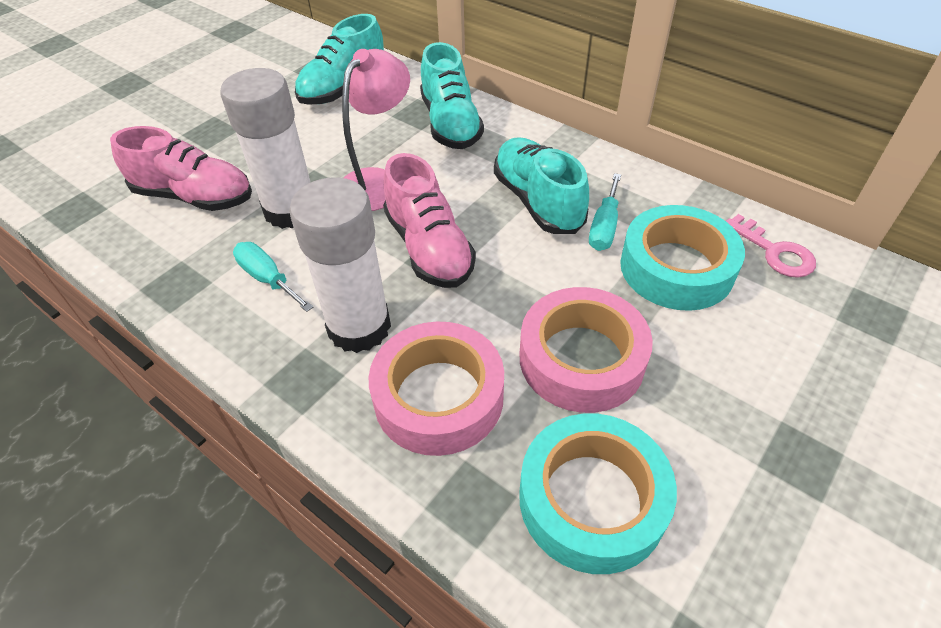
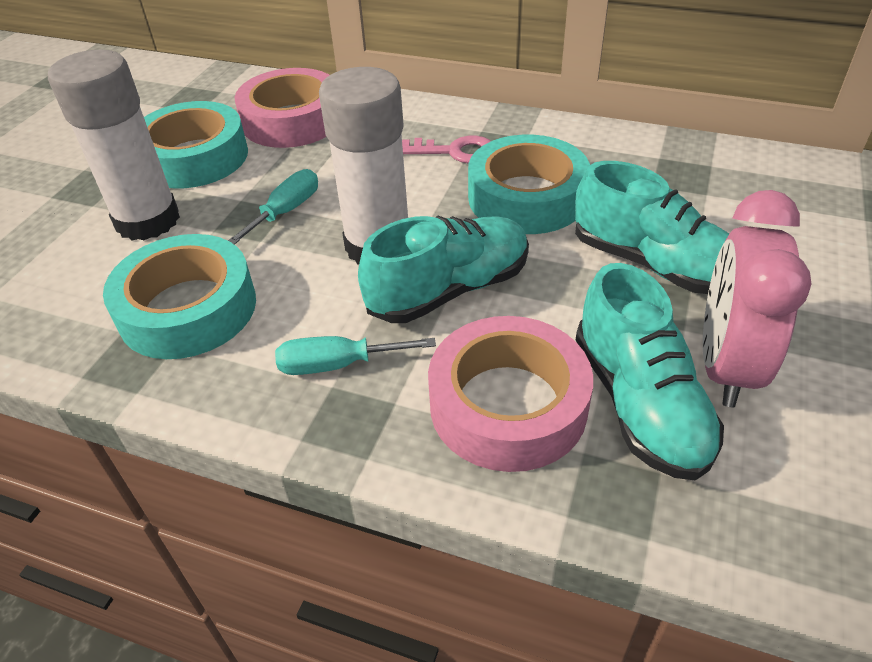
pink clock: none = 0 -> [703,190,812,407] = 1
pink lamp: [342,49,410,211] = 1 -> none = 0
pink shoe: [110,126,252,211] [383,153,476,288] = 2 -> none = 0
turquoise tape: [519,413,677,574] [620,205,745,311] = 2 -> [103,234,256,359] [144,101,248,188] [468,135,590,234] = 3

